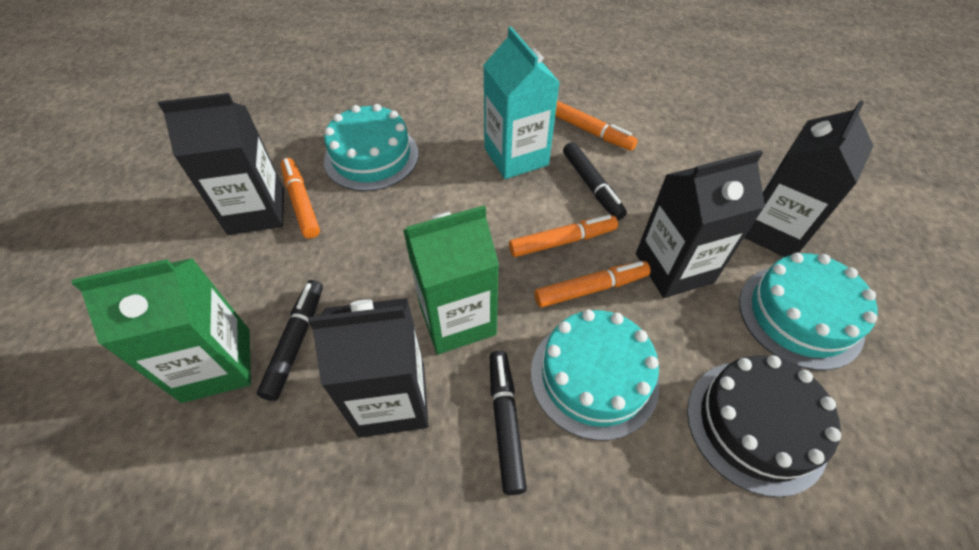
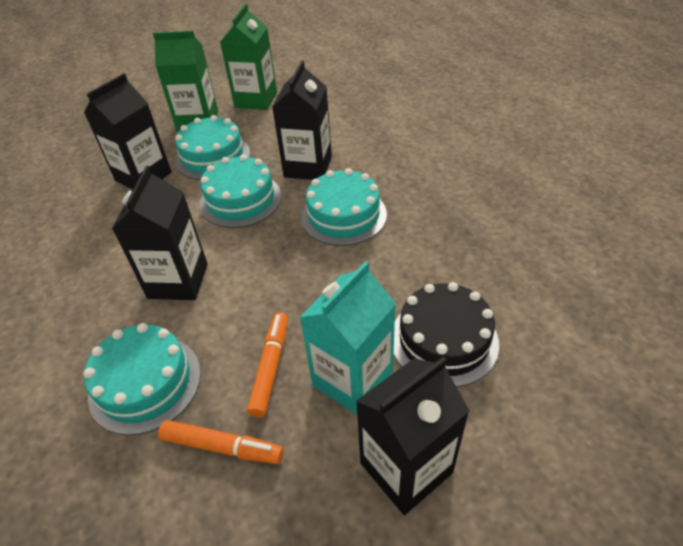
black marker: [257,280,323,401] [490,350,527,495] [563,142,627,220] = 3 -> none = 0
orange marker: [281,158,320,239] [509,215,618,257] [534,261,651,307] [555,101,638,151] = 4 -> [158,420,284,464] [247,312,288,418] = 2
turquoise cake: [324,104,419,191] [531,309,659,441] [739,253,878,370] = 3 -> [83,323,201,435] [175,115,250,180] [199,154,282,228] [301,168,387,246] = 4

